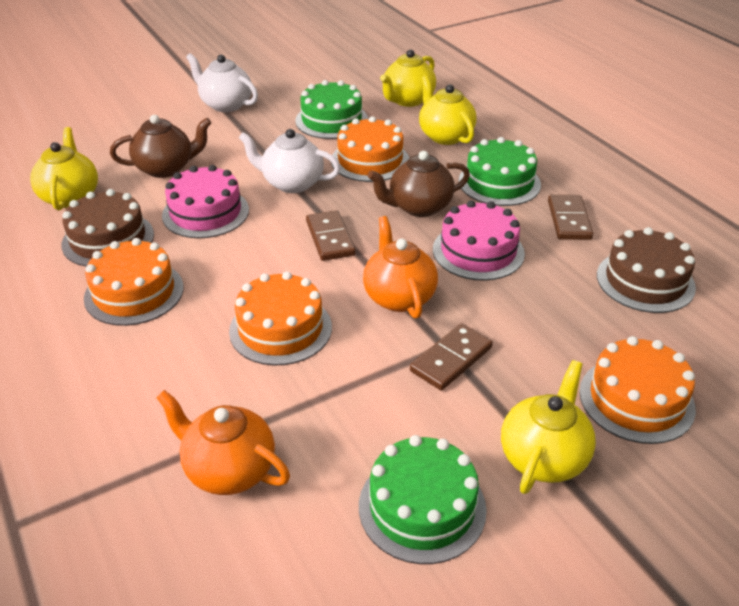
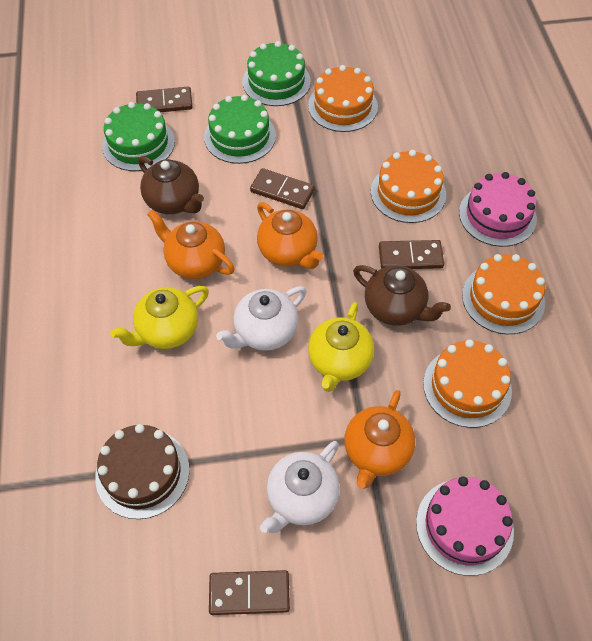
brown cake: [61,189,154,267] [597,227,696,313] = 2 -> [95,424,189,519] = 1
brown domino: [306,210,356,261] [410,323,493,390] [548,195,593,240] = 3 -> [136,87,192,112] [209,570,290,615] [250,168,315,209] [379,240,444,269] = 4
orange teapot: [156,390,290,495] [363,216,438,319] = 2 -> [147,210,235,279] [257,202,323,269] [344,390,415,489] = 3
yellow teapot: [30,127,98,211] [380,50,436,107] [419,76,476,145] [501,360,596,494] = 4 -> [110,286,209,349] [308,302,374,392] = 2

